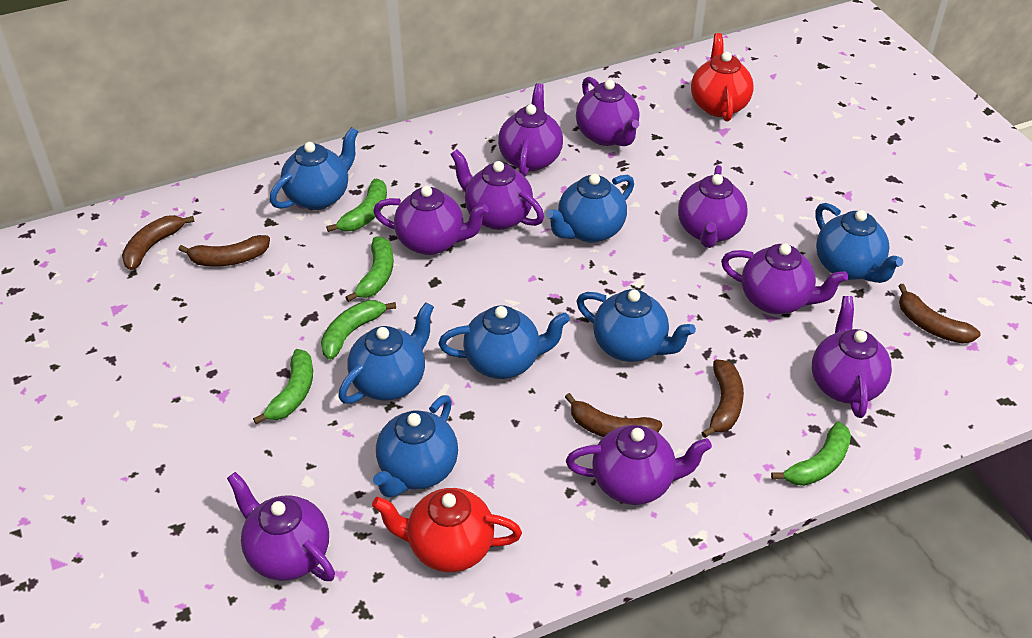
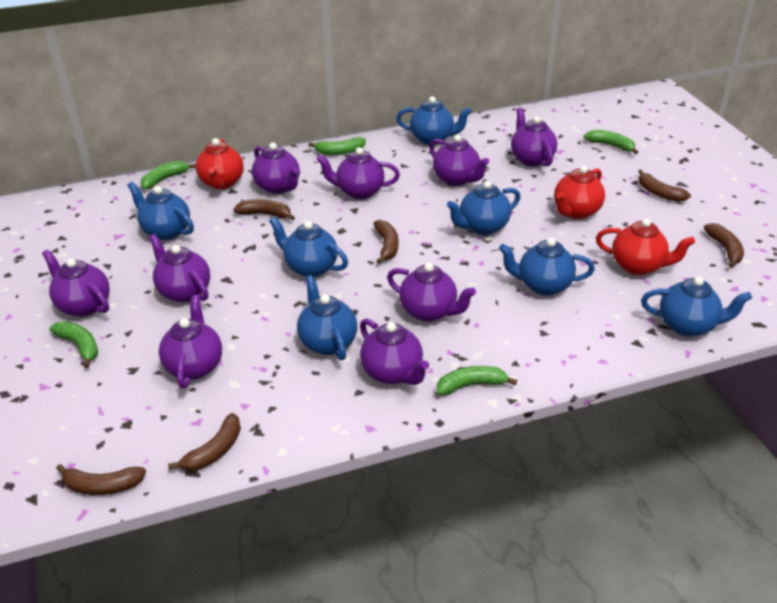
brown banana: [122,215,195,270] [178,235,270,267] [565,393,662,437] [702,359,744,438] [899,284,981,344] = 5 -> [56,464,146,495] [168,413,241,471] [233,199,295,220] [373,220,398,264] [638,169,691,202] [704,223,744,268] = 6
red teapot: [372,488,522,572] [691,33,754,122] = 2 -> [196,138,244,190] [554,166,605,219] [596,218,695,275] = 3

